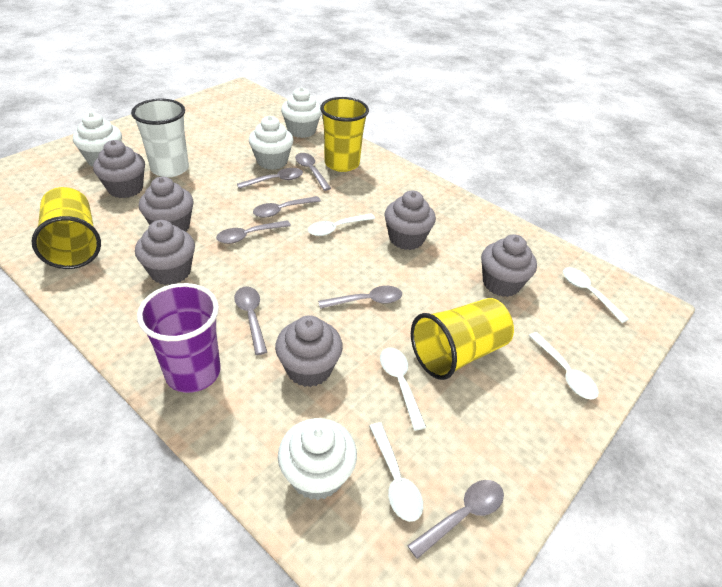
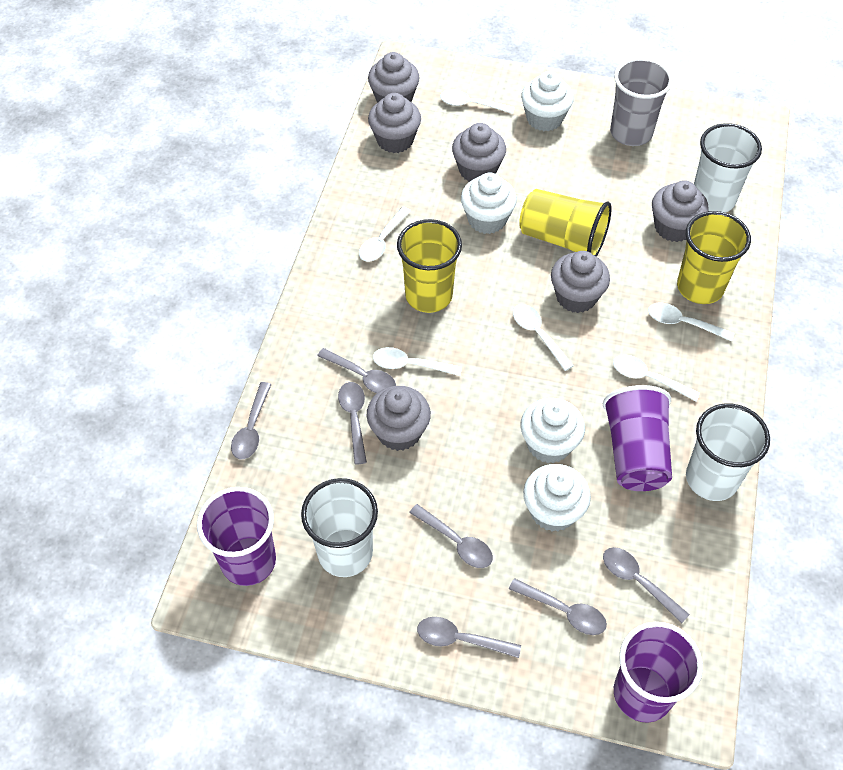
grey cup: none = 0 -> [610,58,673,146] = 1
purple cup: [137,283,221,393] = 1 -> [197,487,276,586] [603,385,672,491] [614,622,703,723] = 3
white cup: [131,99,189,177] = 1 -> [301,478,378,577] [686,403,770,501] [694,123,762,213] = 3
white spoon: [308,213,375,236] [369,422,423,522] [380,348,426,431] [529,332,599,400] [563,267,629,323] = 5 -> [359,207,411,262] [373,347,462,376] [440,89,515,114] [513,304,574,371] [613,355,700,401] [648,303,734,341] = 6

